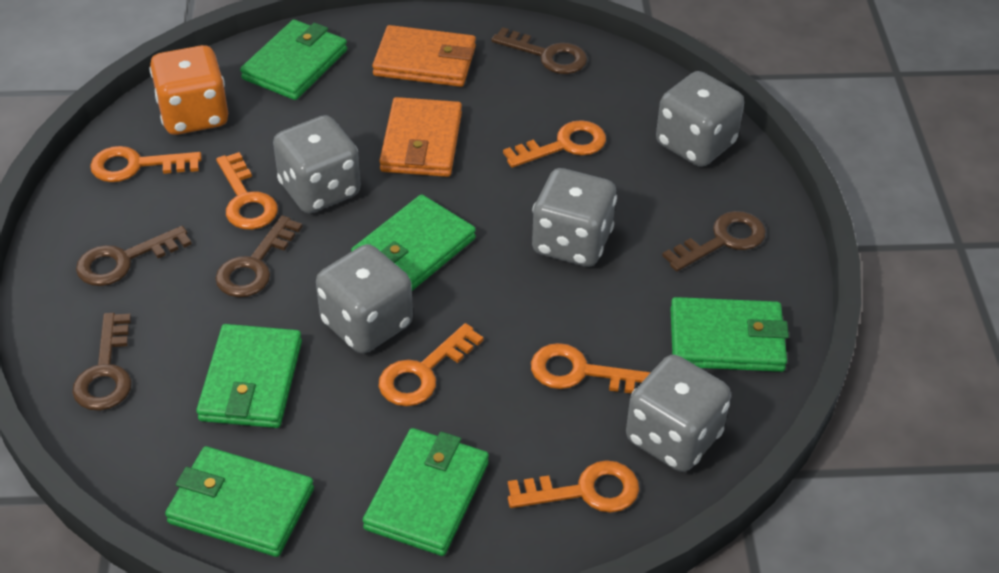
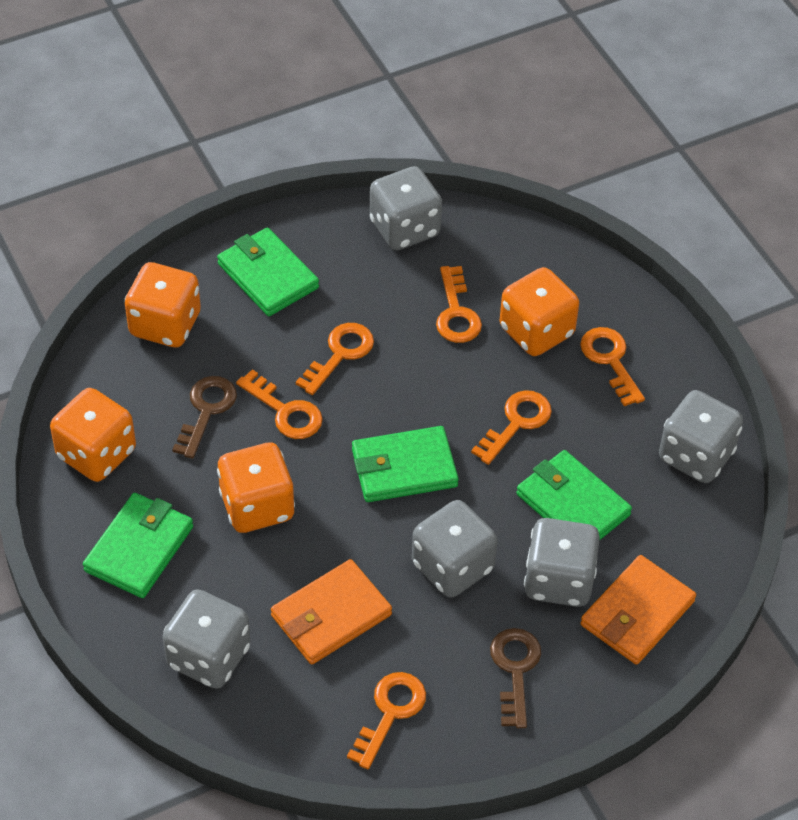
brown key: [72,313,132,411] [76,226,192,286] [215,215,302,298] [491,27,587,74] [662,211,766,272] = 5 -> [172,376,237,459] [490,628,541,728] = 2
green wallet: [165,446,314,557] [196,324,302,428] [240,19,347,100] [351,194,476,291] [363,428,489,556] [670,297,789,372] = 6 -> [83,493,193,598] [217,228,319,316] [352,426,459,502] [516,450,632,541] = 4
orange dice: [149,45,228,135] = 1 -> [50,388,136,482] [125,262,201,347] [217,443,295,533] [500,267,579,356] = 4

